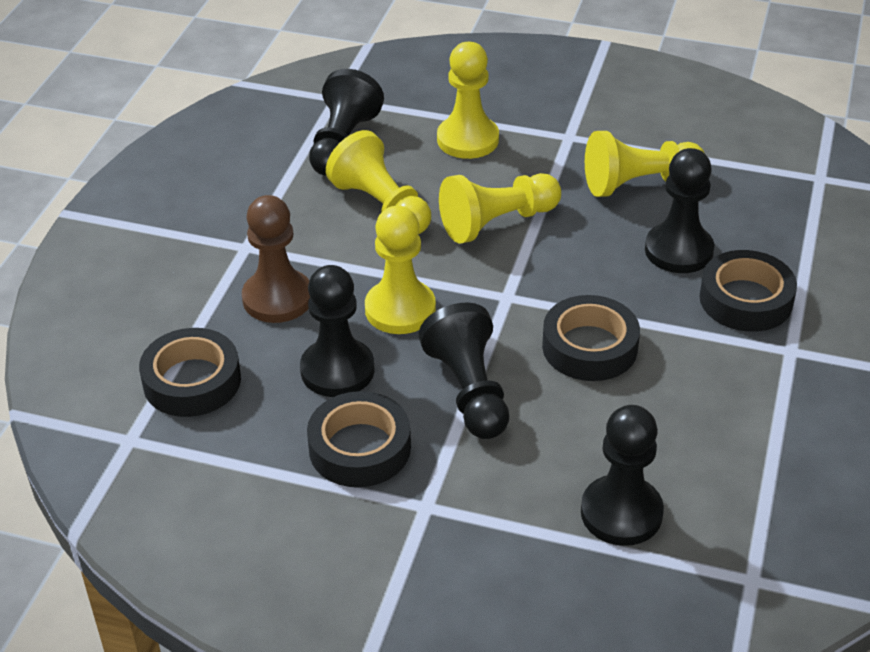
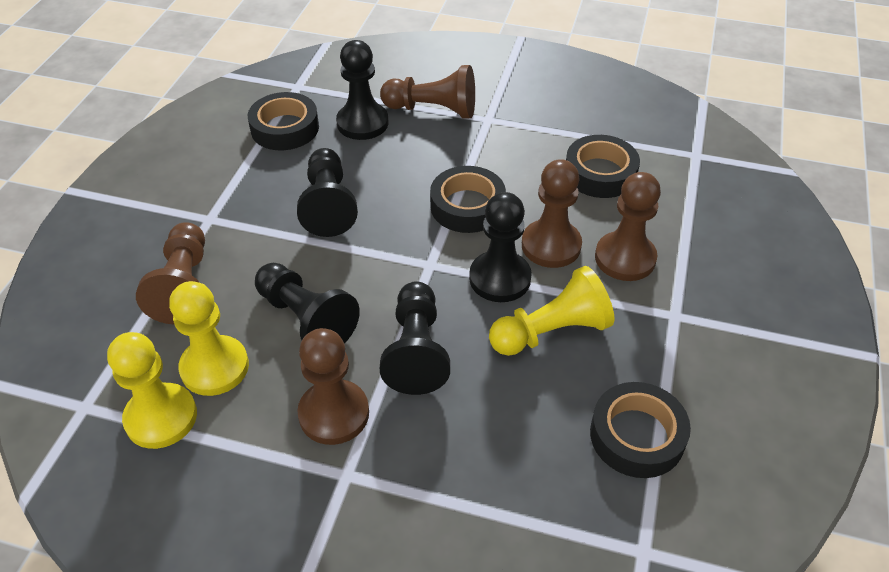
brown pawn: [242,195,310,323] = 1 -> [136,222,205,324] [297,328,369,445] [380,65,475,118] [522,159,582,268] [595,172,661,281] = 5
yellow pawn: [326,130,431,235] [365,206,436,334] [437,42,499,159] [439,173,561,244] [585,131,704,197] = 5 -> [107,332,197,449] [169,281,249,396] [489,266,614,356] = 3

